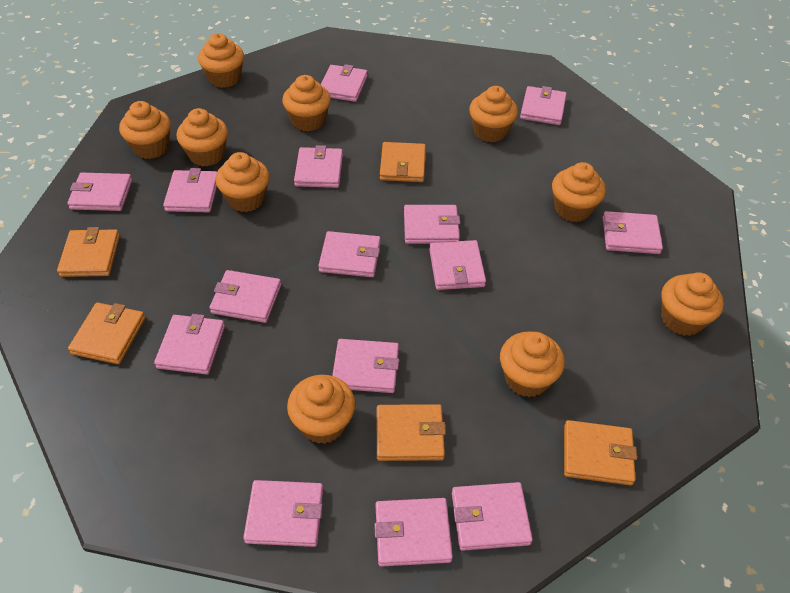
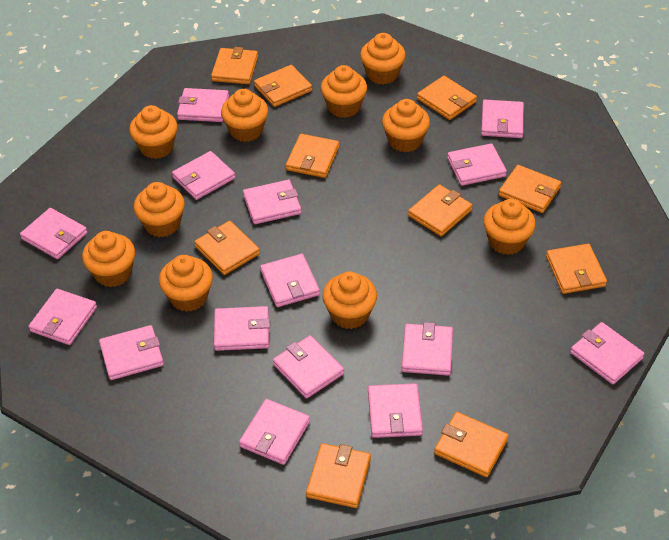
orange wallet: [57,227,120,277] [68,302,146,364] [377,404,446,461] [380,142,426,182] [564,420,637,486] = 5 -> [194,221,260,275] [211,47,258,84] [254,65,312,107] [286,134,339,178] [306,443,371,508] [408,184,473,236] [417,76,477,120] [434,412,509,477] [499,165,561,213] [546,244,607,294] = 10

